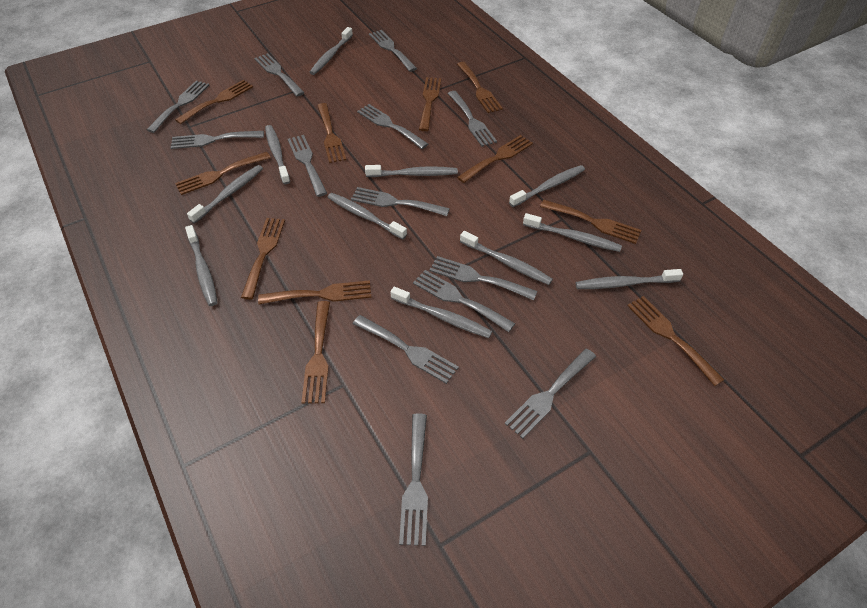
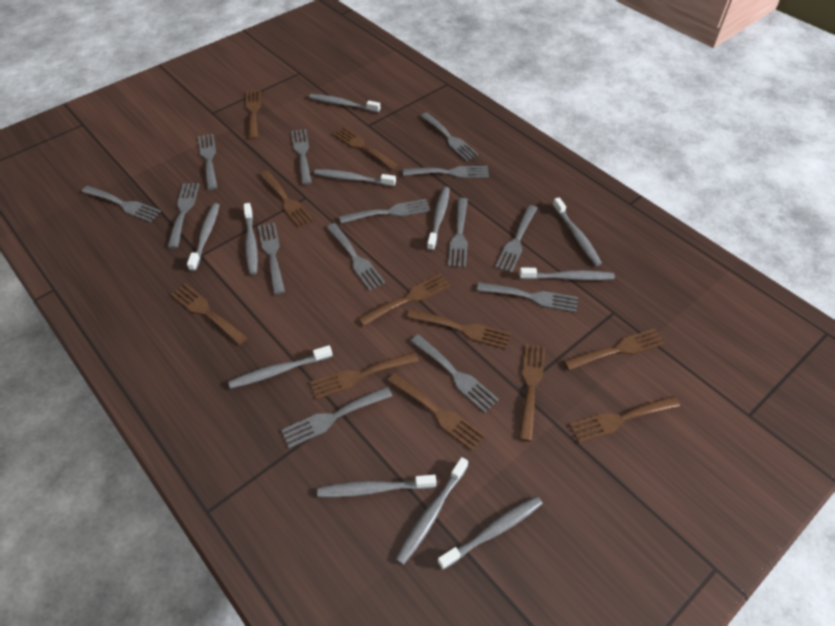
grey fork: [146,80,209,133] [171,131,264,149] [254,53,304,96] [288,135,327,197] [351,187,450,216] [353,315,459,384] [357,104,428,149] [369,30,417,72] [399,413,428,546] [413,270,515,332] [429,256,538,300] [448,91,497,147] [505,349,596,439] = 13 -> [81,186,161,222] [168,183,200,248] [198,134,218,190] [258,223,285,294] [281,387,392,448] [291,129,312,185] [326,223,385,291] [339,199,430,224] [403,166,489,178] [410,335,499,413] [421,113,479,161] [448,198,468,268] [477,282,578,313] [495,205,538,273] = 14

